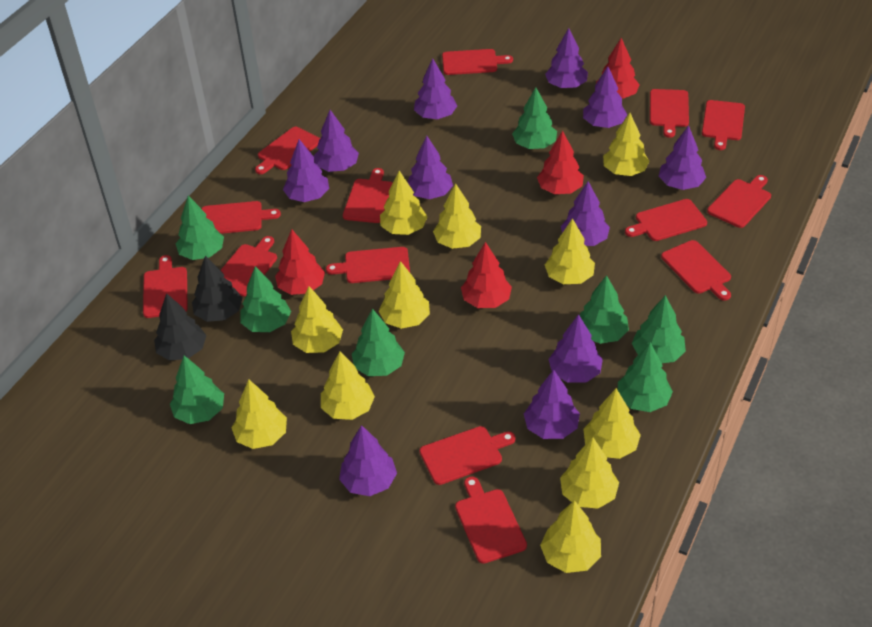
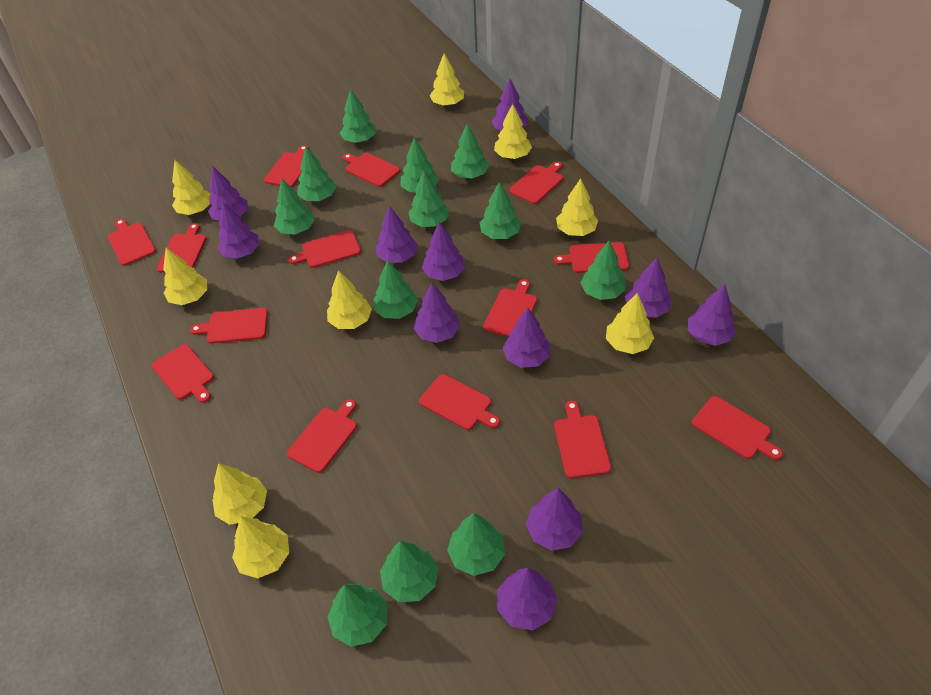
black tree: [154,293,207,361] [192,255,243,322] = 2 -> none = 0
green tree: [170,355,224,424] [176,195,224,260] [240,266,291,332] [352,308,405,376] [512,87,557,149] [579,275,629,344] [618,342,673,412] [632,295,686,363] = 8 -> [274,179,315,234] [297,146,336,201] [327,584,387,647] [340,89,376,143] [373,260,418,319] [380,541,438,602] [400,138,439,192] [408,171,449,227] [447,513,505,576] [451,123,489,178] [479,182,521,239] [580,240,626,300] = 12
red tree: [275,229,325,295] [461,242,512,308] [537,131,584,194] [596,38,640,99] = 4 -> none = 0
yellow tree: [232,379,287,449] [291,286,343,353] [321,351,375,420] [379,261,430,329] [380,171,427,235] [433,183,481,249] [540,500,601,573] [545,218,595,284] [560,437,619,509] [583,388,641,459] [603,113,650,176] = 11 -> [163,248,207,305] [172,160,211,215] [213,463,267,525] [232,517,289,578] [327,270,372,329] [430,53,464,106] [494,104,532,159] [556,178,598,236] [606,293,654,354] = 9

